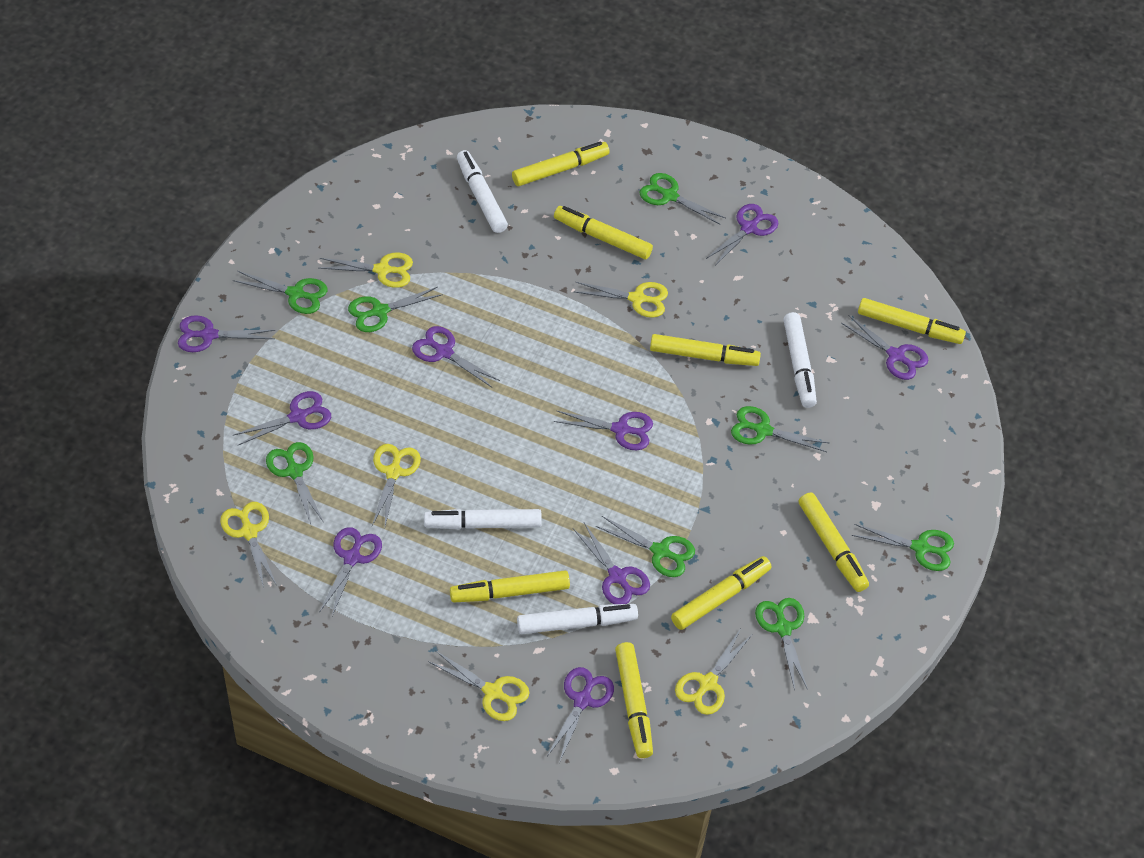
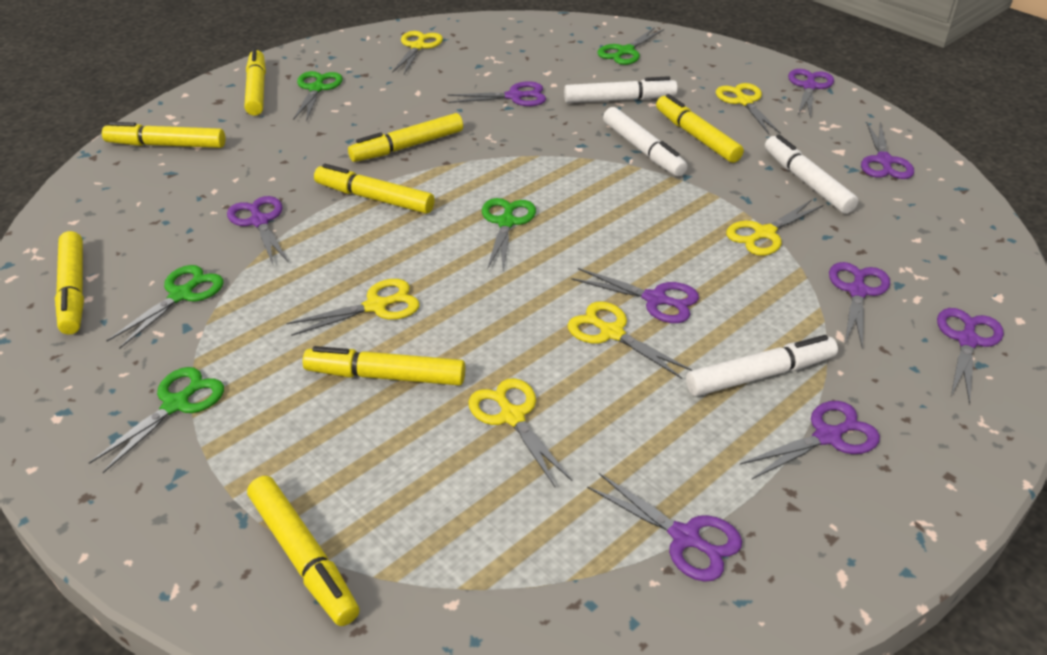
green scissors: [233,271,328,314] [266,442,323,524] [348,287,443,332] [596,516,695,577] [639,173,726,225] [731,406,829,452] [755,598,808,691] [852,524,954,571] = 8 -> [89,367,224,473] [106,265,224,349] [293,71,343,122] [482,198,536,270] [597,27,664,65] = 5

